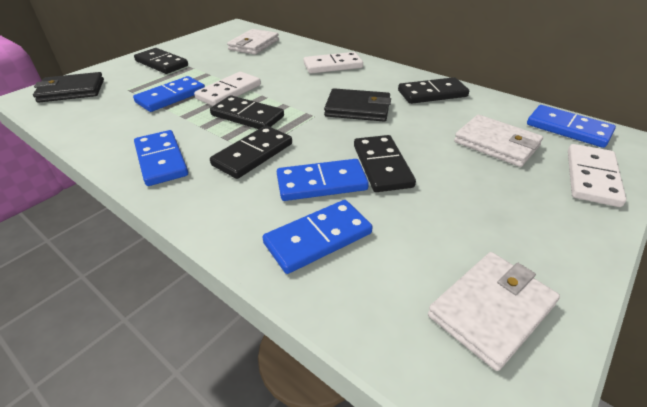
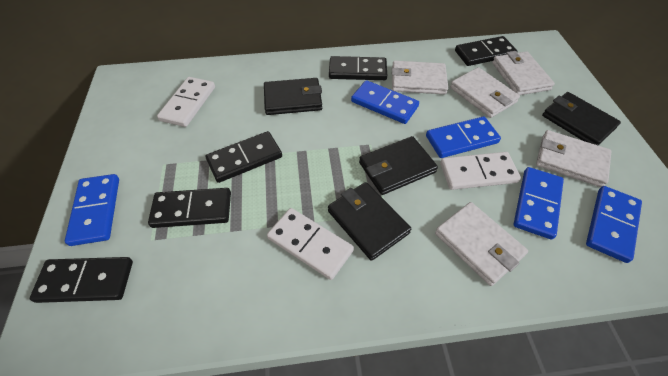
black wallet: [33,72,104,103] [324,88,391,122] = 2 -> [264,78,322,115] [328,182,411,261] [359,136,438,195] [542,92,621,145] = 4
white wallet: [227,29,279,55] [428,252,560,371] [454,115,543,167] = 3 -> [392,61,448,94] [435,202,528,286] [450,67,520,118] [492,51,555,95] [536,130,611,187] = 5

